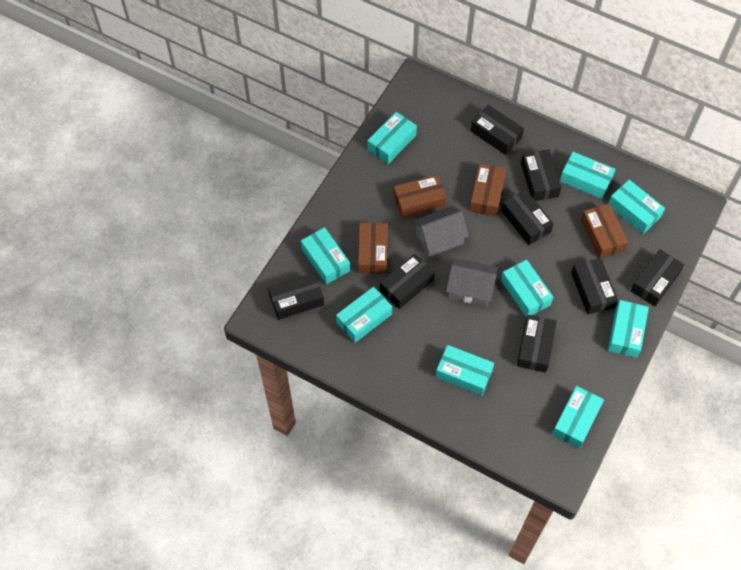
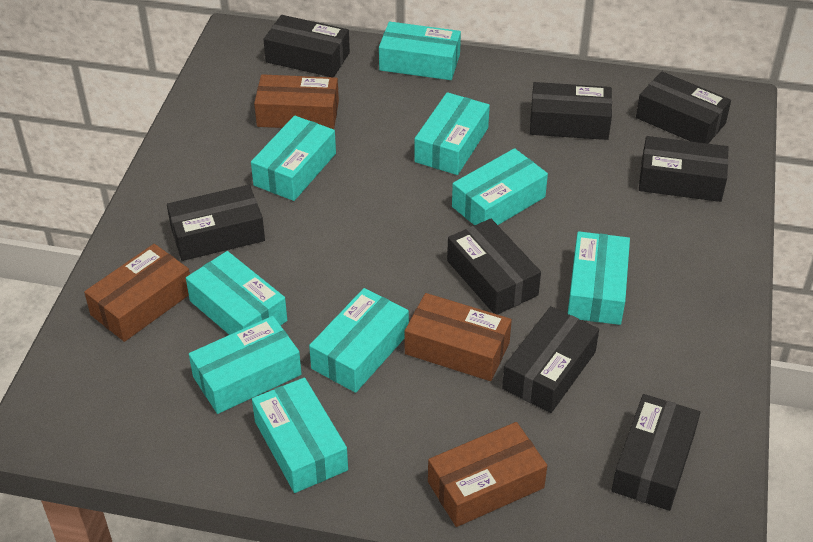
grey house: [413,206,469,257] [446,258,498,306] = 2 -> none = 0

